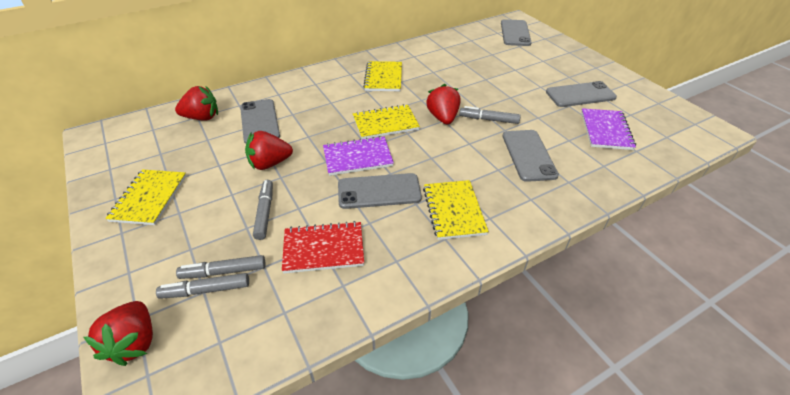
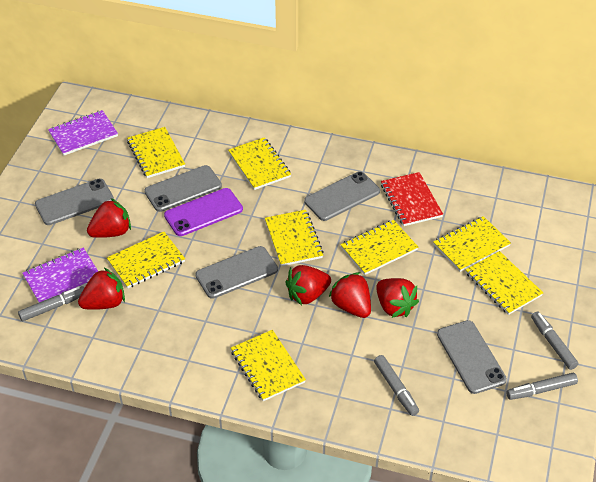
purple phone: none = 0 -> [164,188,243,236] = 1
red strawberry: [83,301,153,366] [175,86,218,121] [245,131,293,170] [426,84,460,125] = 4 -> [78,268,125,310] [87,198,131,238] [285,265,331,305] [329,272,371,318] [376,278,419,318] = 5
yellow notebook: [105,169,186,225] [353,104,420,139] [363,61,402,91] [423,180,489,240] = 4 -> [107,232,185,288] [127,127,185,178] [228,137,291,190] [231,330,306,401] [265,210,324,266] [340,220,418,275] [433,216,511,272] [466,251,543,315] = 8

